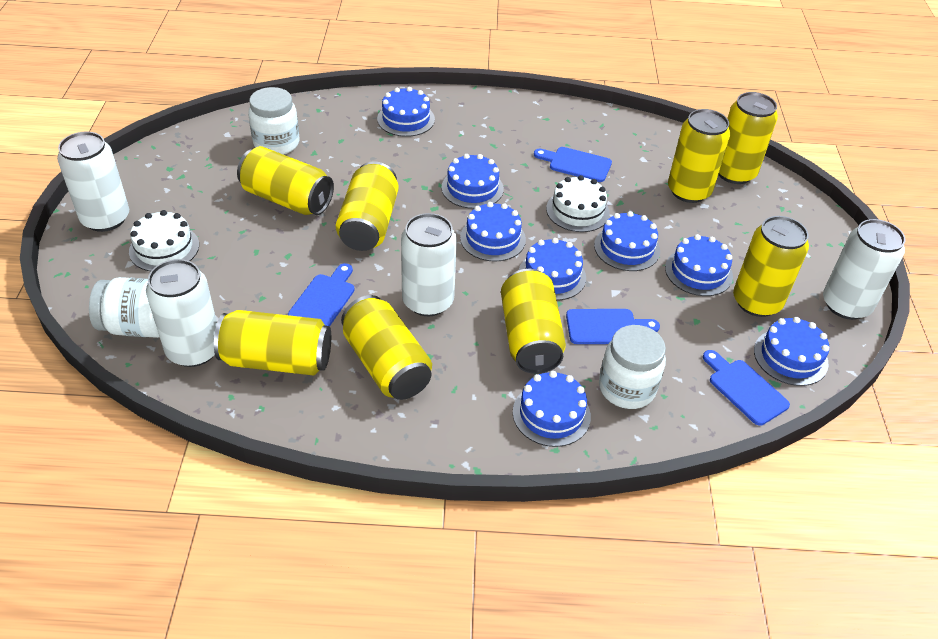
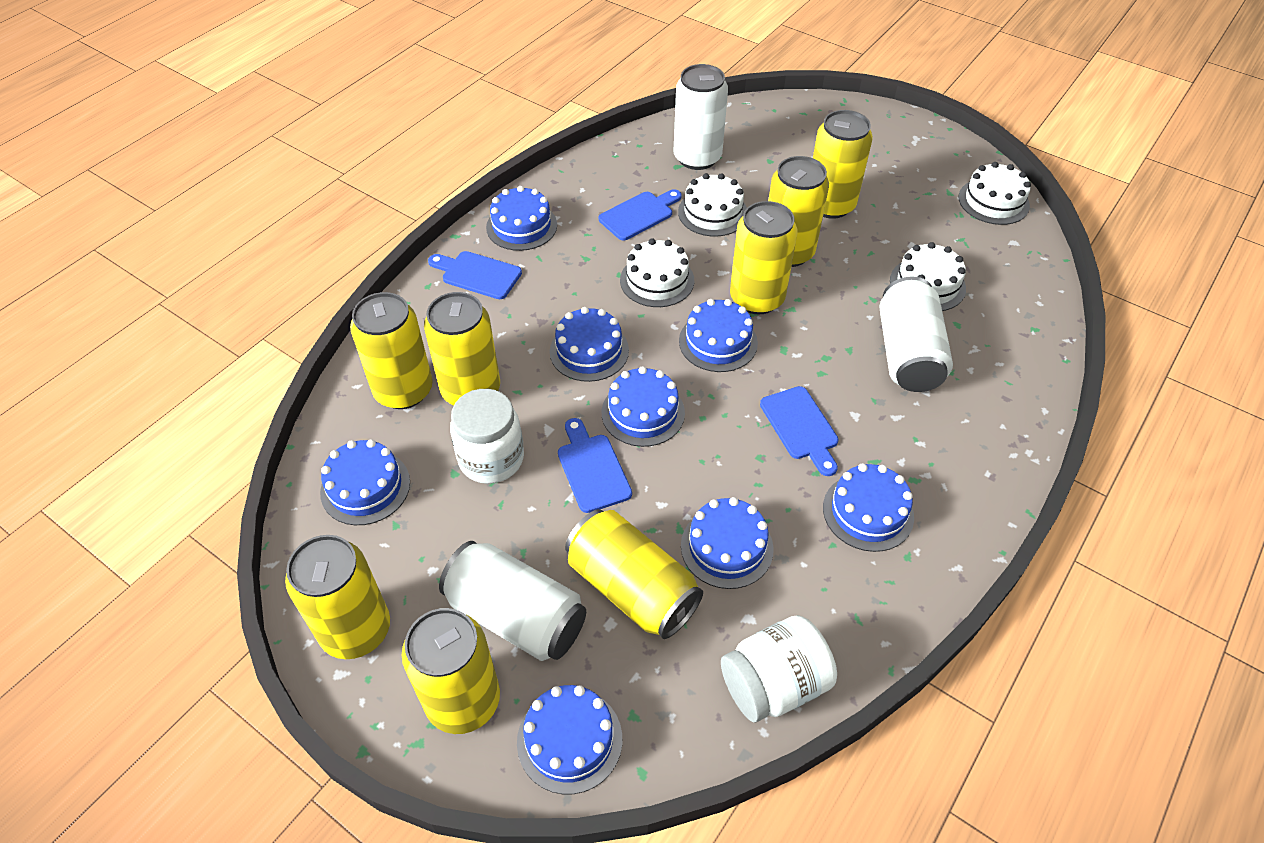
white cake: [129,210,199,271] [546,175,610,232] = 2 -> [620,238,694,307] [678,173,747,237] [890,242,966,311] [959,162,1031,225] = 4
white can: [57,131,129,232] [146,259,217,367] [401,213,457,316] [823,219,906,320] = 4 -> [439,541,586,661] [673,64,728,170] [880,277,953,392] = 3
white jar: [89,277,159,338] [248,87,299,155] [599,325,666,409] = 3 -> [450,389,524,484] [721,615,837,723] = 2

